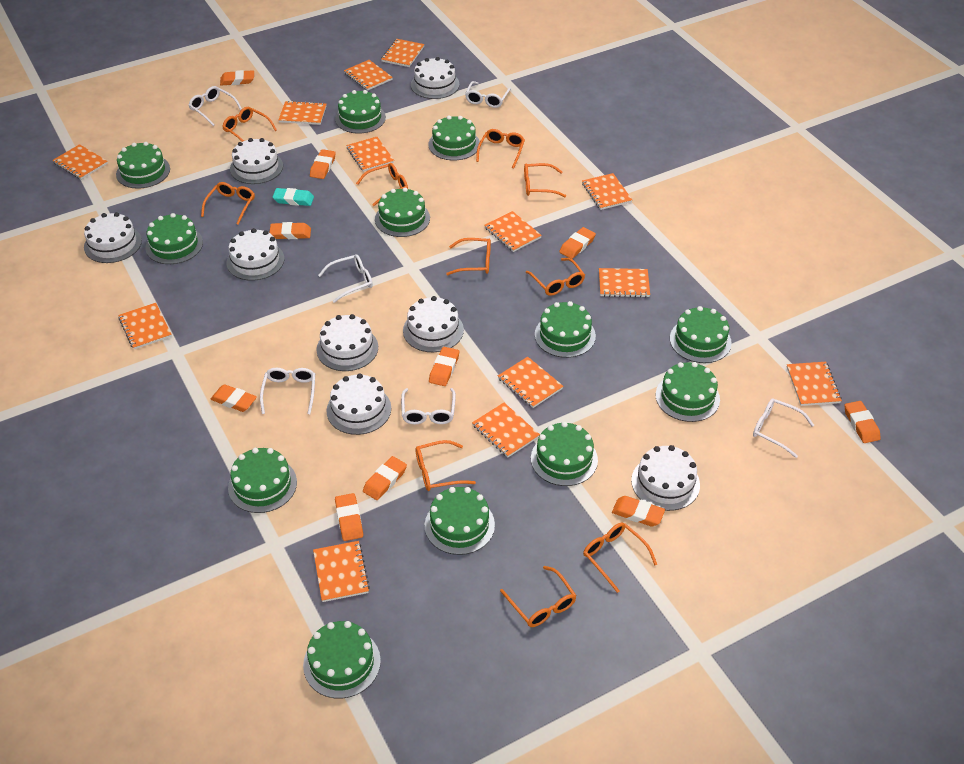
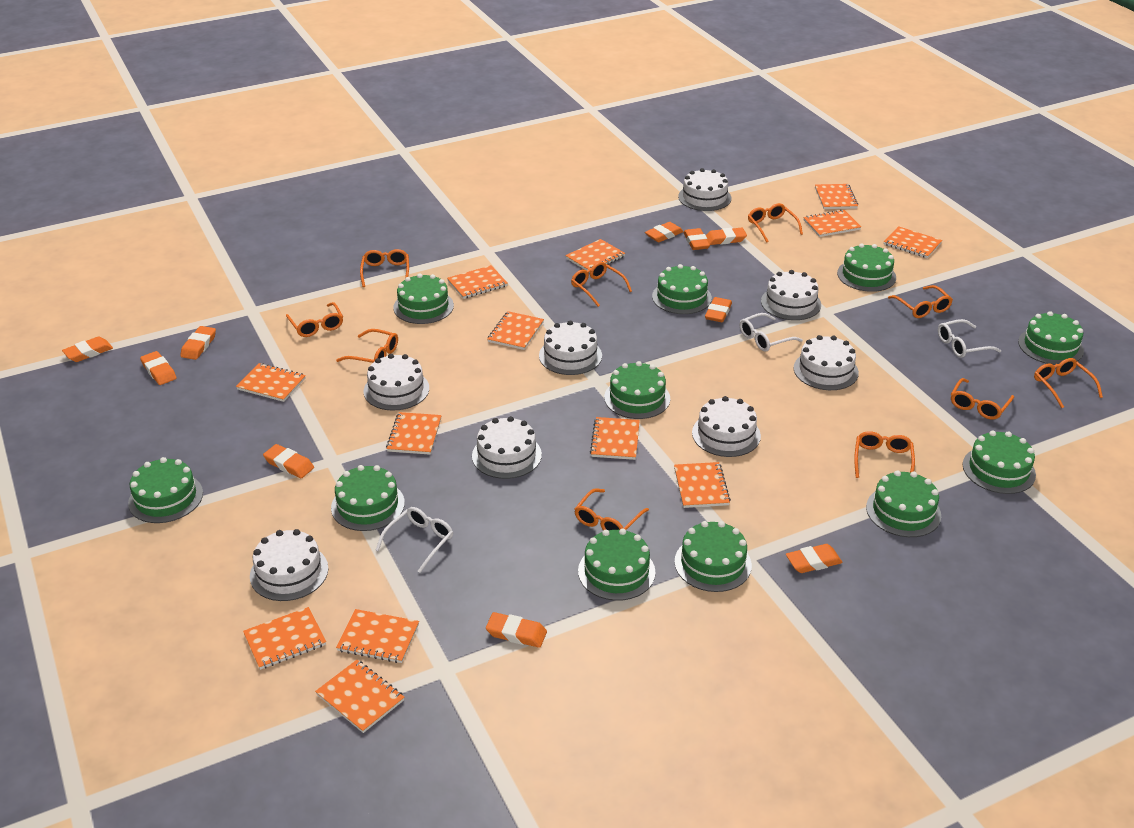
green cake: [116,142,170,189] [146,213,203,264] [228,448,297,513] [303,621,381,699] [335,90,386,133] [375,187,430,237] [425,487,495,555] [428,115,480,160] [531,422,598,486] [535,301,596,358] [656,362,720,422] [670,306,732,363] = 12 -> [128,457,203,523] [331,465,405,531] [394,273,454,324] [578,528,655,601] [604,361,670,419] [652,264,712,314] [675,521,752,592] [837,243,896,292] [866,470,941,537] [963,431,1036,494] [1018,311,1084,365] = 11
turquoise eraser: [273,188,314,206] = 1 -> none = 0
white glasses: [189,86,242,126] [260,368,315,414] [318,254,373,303] [401,388,456,424] [465,81,511,108] [753,398,814,458] = 6 -> [376,507,453,573] [740,313,803,352] [938,319,1001,358] = 3

